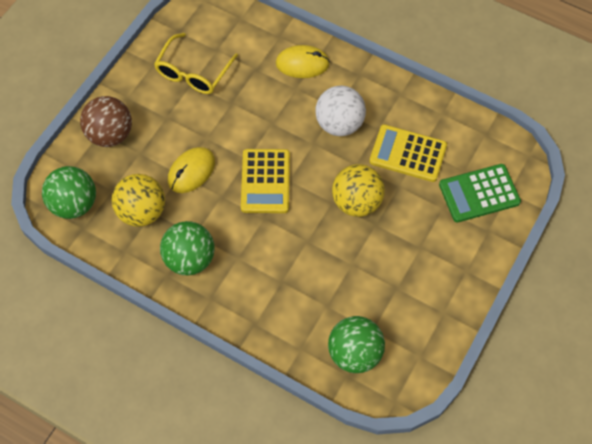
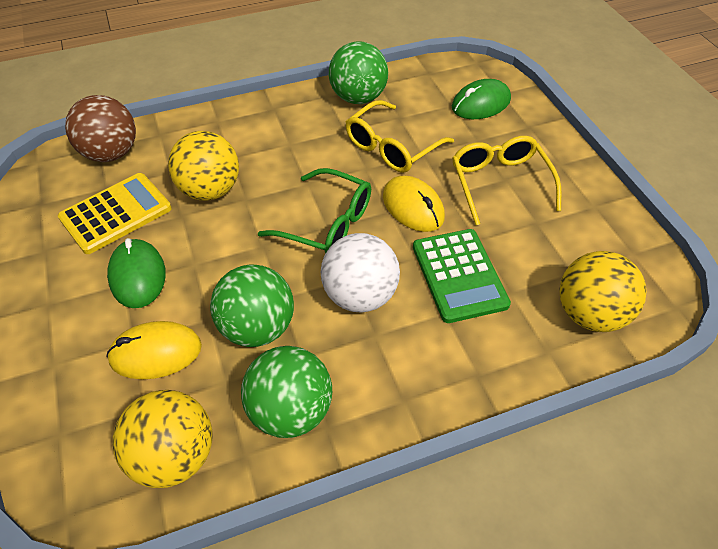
green glasses: none = 0 -> [258,168,371,254] = 1
green mouse: none = 0 -> [107,238,166,308] [452,79,511,119] = 2
yellow ball: [112,174,165,227] [332,164,385,217] = 2 -> [113,390,213,488] [168,131,239,201] [559,251,647,332] = 3
yellow calculator: [241,149,290,213] [369,124,447,182] = 2 -> [58,173,172,254] = 1
yellow glasses: [154,33,238,94] = 1 -> [346,100,454,173] [452,136,562,225] = 2

